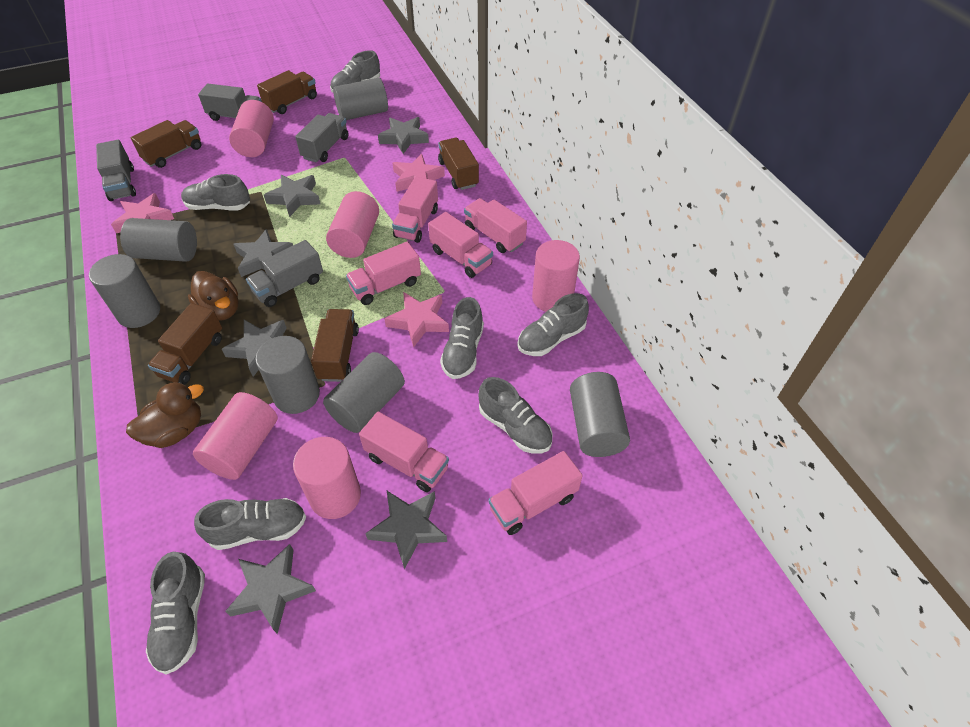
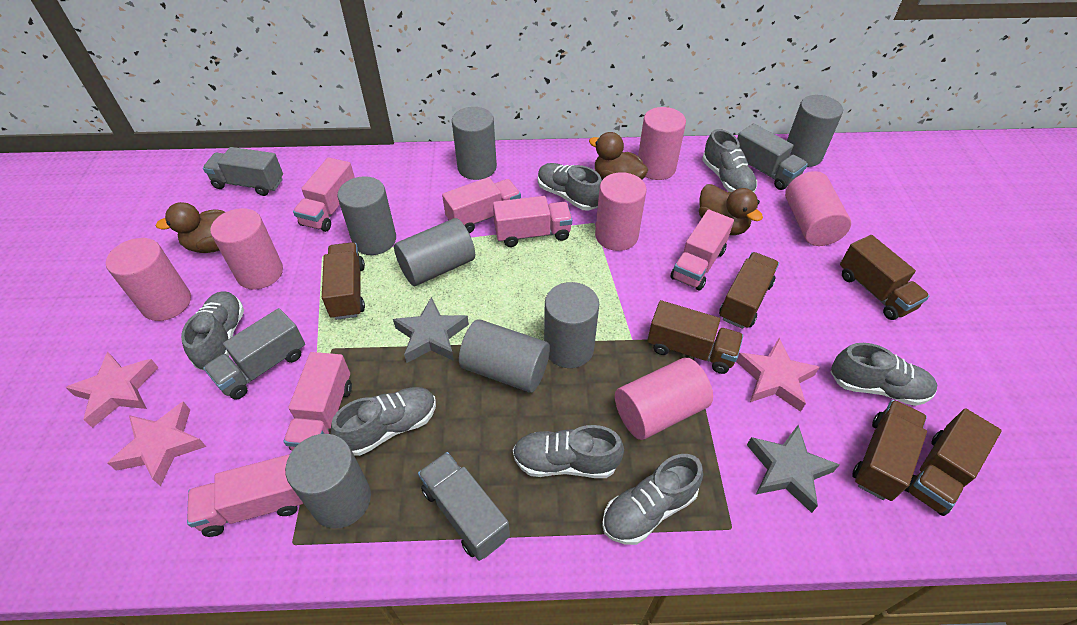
brown duck: [126,382,204,448] [188,271,239,321] = 2 -> [155,202,225,253] [589,132,648,180] [699,184,763,235] = 3
brown truck: [131,120,201,168] [148,303,222,385] [257,70,317,114] [311,309,359,382] [438,138,479,190] = 5 -> [322,242,365,320] [647,300,743,374] [719,252,779,329] [840,235,929,320] [852,400,927,501] [904,408,1002,516] = 6
grey cylinder: [89,254,160,328] [120,218,197,262] [255,336,320,414] [323,352,405,433] [333,78,388,120] [570,372,630,457] = 6 -> [285,434,371,529] [337,176,396,255] [394,218,475,286] [452,107,497,180] [459,319,550,393] [544,282,599,368] [787,95,843,167] = 7
grey star: [222,320,287,377] [225,544,316,634] [233,229,293,277] [264,175,320,217] [365,491,447,569] [378,117,429,154] = 6 -> [393,297,469,363] [747,425,840,513] = 2
pink cylinder: [193,392,278,480] [229,100,274,157] [293,437,361,519] [326,191,379,258] [532,240,580,312] = 5 -> [106,238,191,321] [210,208,283,290] [595,172,647,251] [615,358,713,440] [638,107,686,180] [785,171,851,246] = 6

